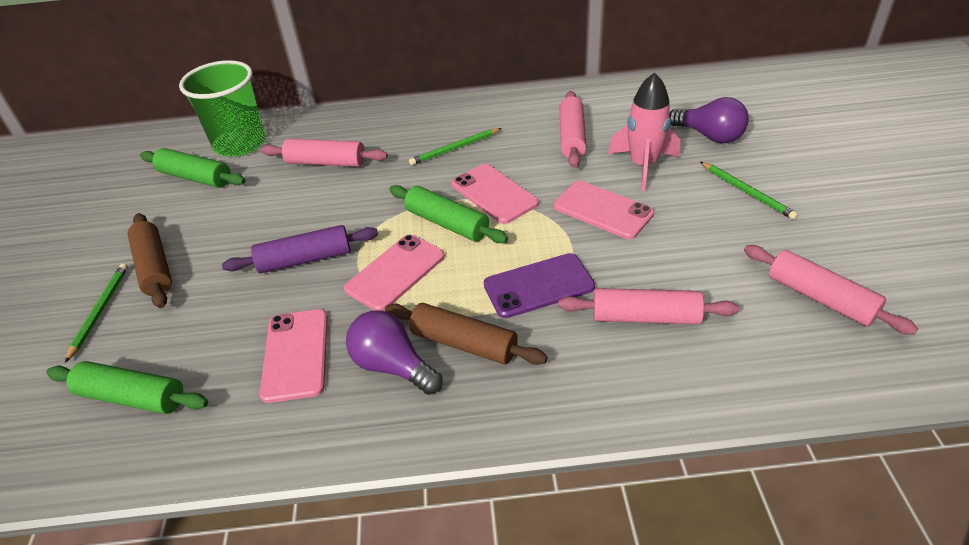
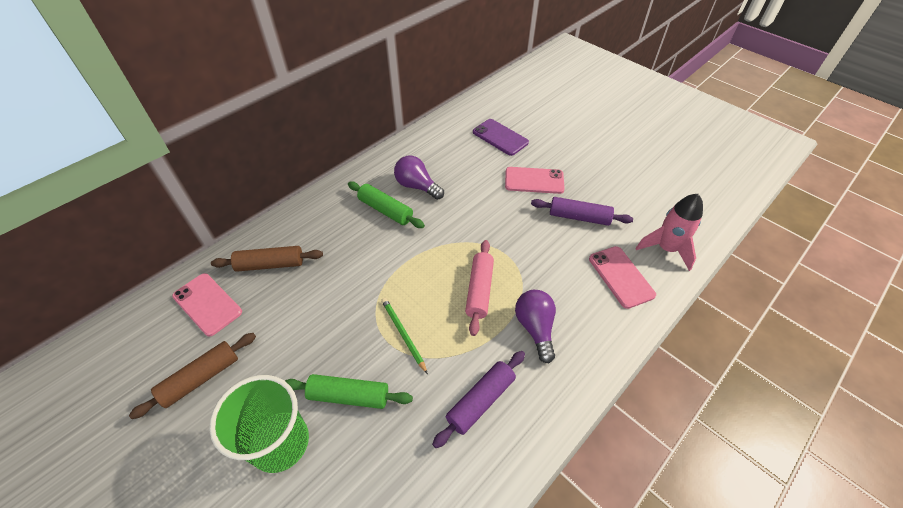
green pencil: [65,263,128,363] [409,128,502,165] [700,162,798,220] = 3 -> [381,298,428,374] = 1
green rolling pin: [46,361,208,414] [140,148,245,188] [389,185,508,243] = 3 -> [285,374,413,409] [348,182,425,228] = 2
pink phone: [260,309,328,403] [344,235,445,311] [452,164,539,224] [554,181,654,239] = 4 -> [172,273,242,337] [505,167,565,194] [589,246,656,309] = 3
pink rolling pin: [261,139,388,167] [559,91,587,168] [559,288,739,325] [744,245,918,335] = 4 -> [465,240,494,336] = 1
purple rolling pin: [222,225,378,273] = 1 -> [432,351,525,448] [531,197,633,226] = 2

